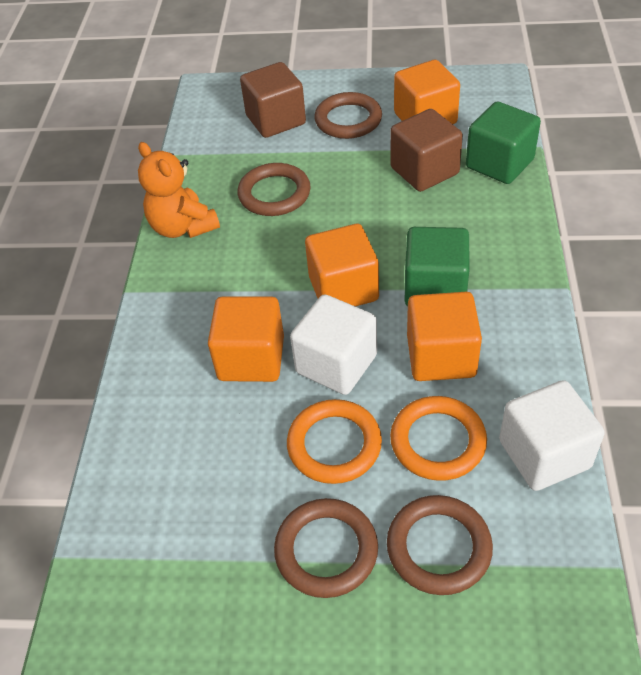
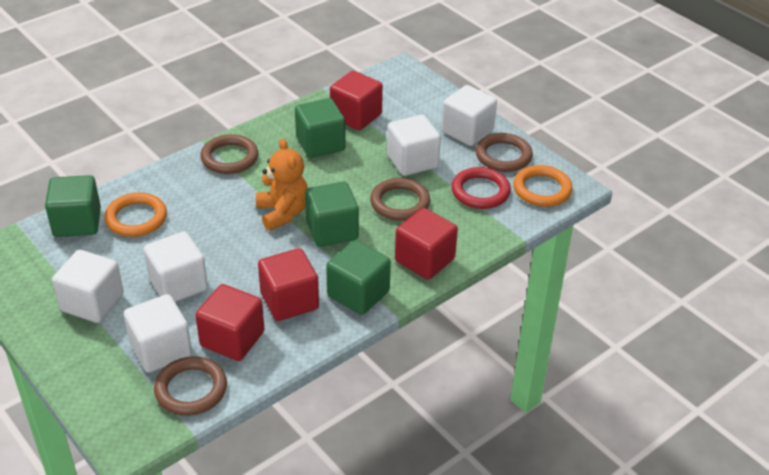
brown cube: [240,62,306,138] [390,109,463,192] = 2 -> none = 0
green cube: [405,227,470,306] [466,102,541,184] = 2 -> [45,175,101,237] [295,98,346,158] [305,182,359,247] [326,240,391,315] = 4
orange cube: [208,296,284,382] [305,224,379,306] [394,60,460,124] [407,292,482,381] = 4 -> none = 0
red cube: none = 0 -> [195,284,264,361] [258,248,319,321] [330,71,383,130] [395,208,458,280] = 4
red ring: none = 0 -> [451,167,511,209] = 1
white cube: [290,294,377,395] [499,380,605,491] = 2 -> [52,250,124,323] [124,294,192,373] [143,231,208,302] [387,115,441,176] [442,85,497,146] = 5

